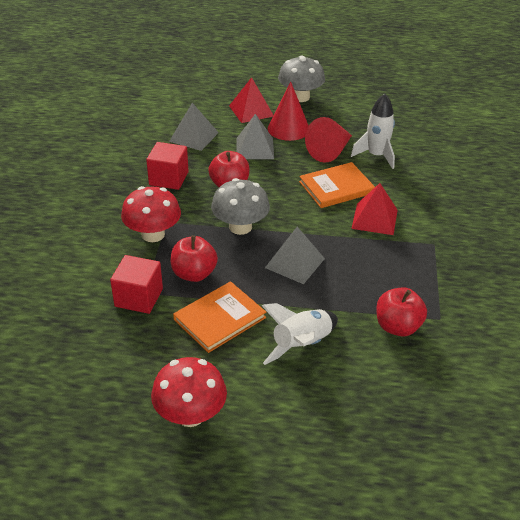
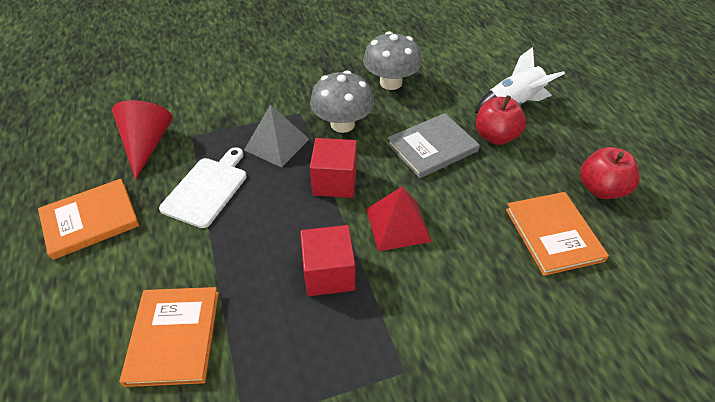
grey book: none = 0 -> [387,113,480,178] = 1
grey pyramid: [169,103,219,151] [236,114,274,159] [265,227,325,284] = 3 -> [244,105,309,167] = 1
orange book: [173,281,266,353] [299,162,375,208] = 2 -> [38,179,140,260] [120,287,219,387] [506,192,609,276] = 3
red apple: [171,235,218,282] [208,151,249,187] [376,287,427,336] = 3 -> [476,96,526,145] [580,147,639,199] = 2
red cone: [268,82,309,141] [305,117,352,163] = 2 -> [112,100,173,180] = 1
red mushroom: [121,186,181,242] [151,357,227,427] = 2 -> none = 0
red pyramid: [229,77,273,123] [351,183,398,235] = 2 -> [366,187,432,251] = 1
white cutting board: none = 0 -> [159,147,247,228] = 1
white rocket: [262,303,338,365] [351,94,395,169] = 2 -> [475,47,565,113] = 1

